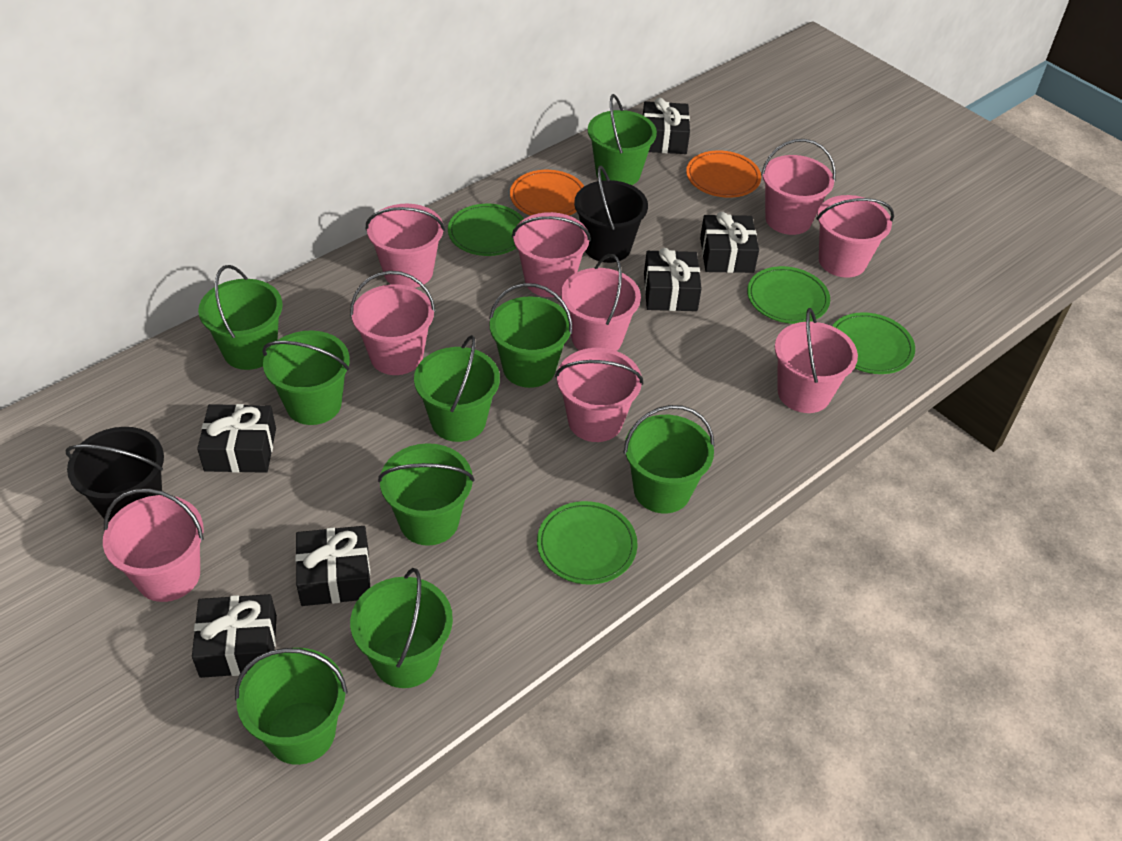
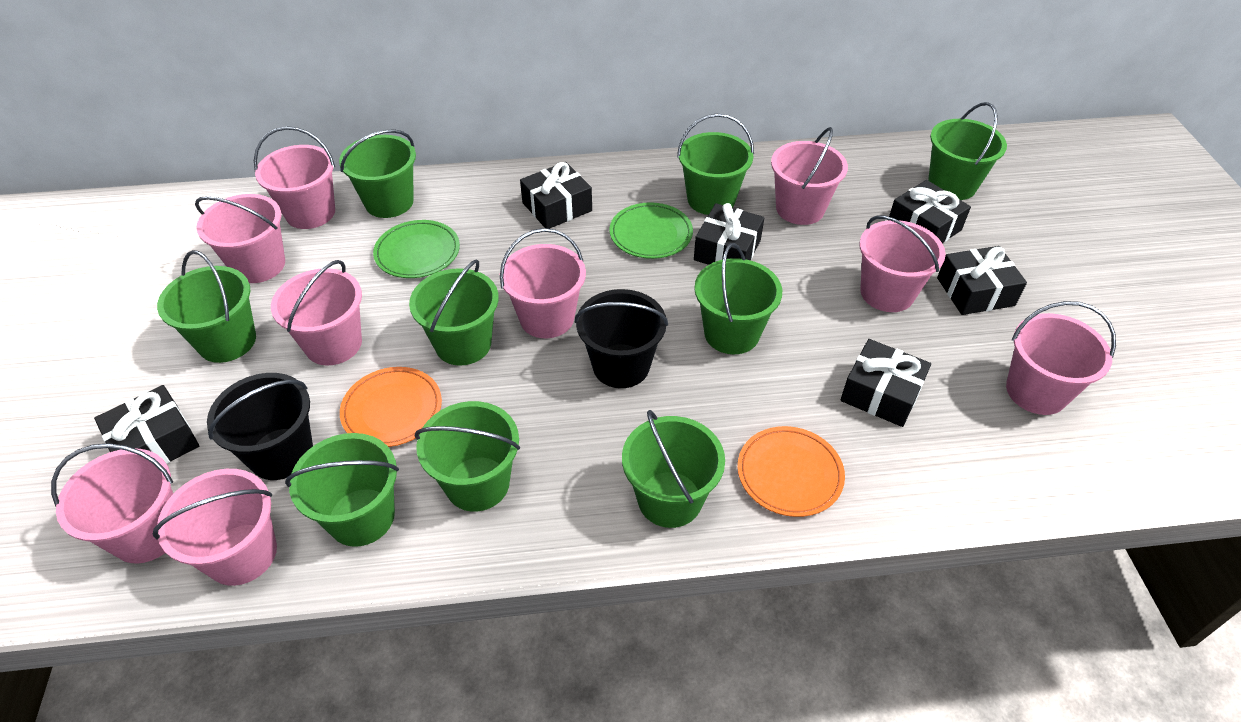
green plate: [448,204,524,256] [537,501,637,585] [747,266,830,324] [832,312,915,374] = 4 -> [373,220,460,278] [609,202,693,259] = 2

